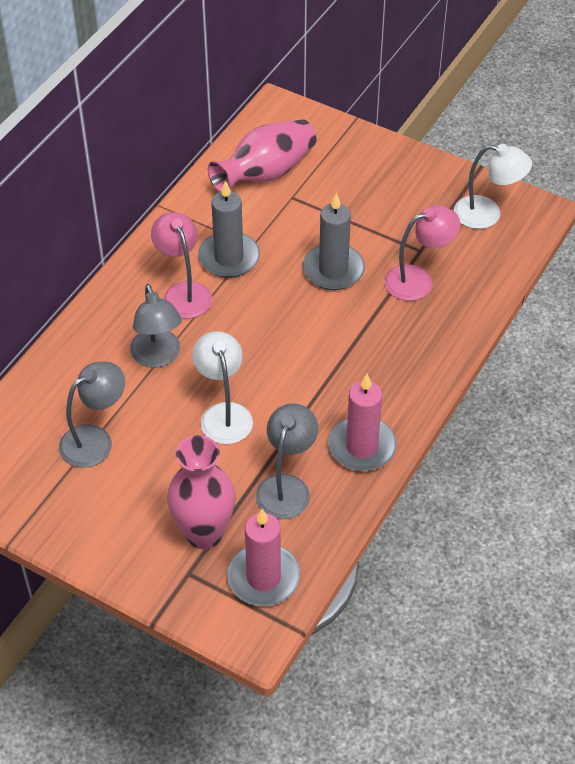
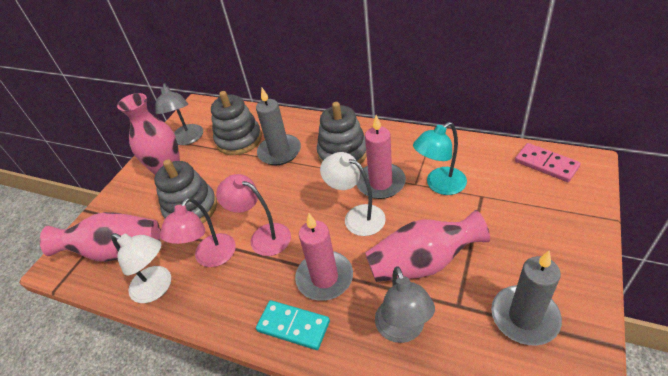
grey lamp: [59,362,125,468] [130,284,182,368] [256,403,318,519] = 3 -> [155,83,203,145] [375,266,435,343] = 2
grey stacking toy: none = 0 -> [154,159,217,223] [211,91,262,155] [317,102,367,164] = 3
pink domino: none = 0 -> [515,143,581,182] = 1
pink vase: [167,435,235,549] [208,119,317,192] = 2 -> [40,212,160,262] [117,93,180,175] [365,210,490,282] = 3
turquoise domino: none = 0 -> [256,300,330,350] = 1
turquoise lamp: none = 0 -> [413,122,467,195] = 1

